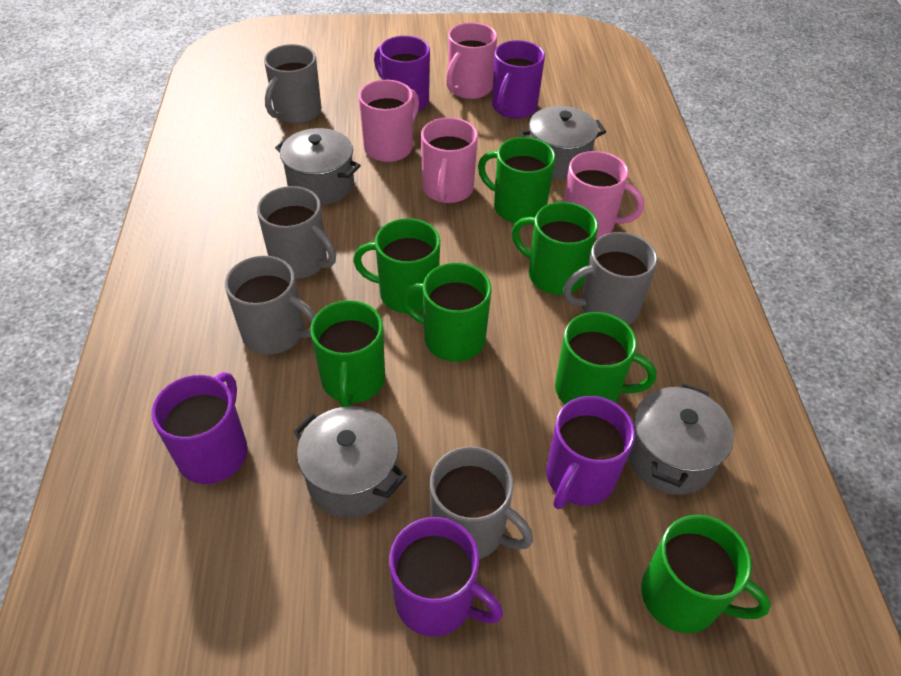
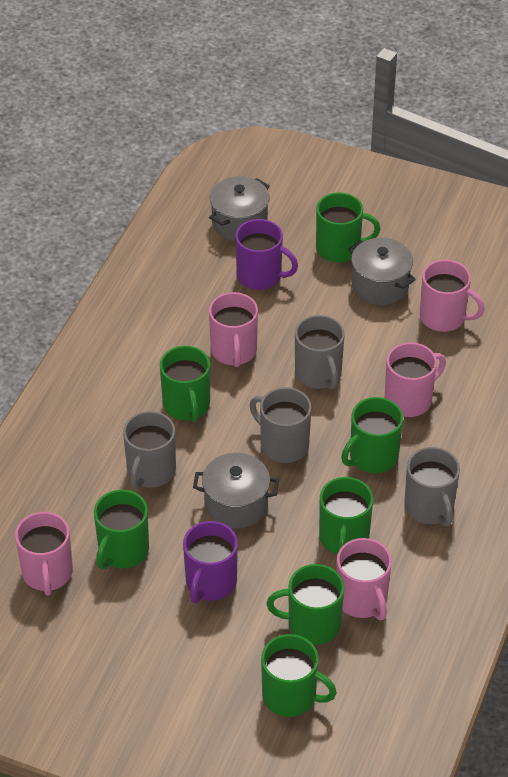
grey mug: [225,256,316,355] [257,186,336,279] [264,44,321,124] [430,447,533,559] [563,232,658,325] = 5 -> [123,411,176,489] [250,387,312,463] [295,315,345,389] [404,447,460,526] = 4
grey pot: [275,128,361,205] [293,406,406,518] [519,106,606,179] [628,383,734,495] = 4 -> [193,453,279,528] [209,177,270,241] [349,238,416,305] = 3
pink mug: [359,80,419,162] [421,117,478,203] [446,22,497,99] [564,151,644,239] = 4 -> [15,512,73,595] [209,292,258,367] [336,538,392,620] [385,343,446,417] [420,260,485,332] = 5
purple mug: [151,372,248,484] [374,36,430,111] [389,517,503,637] [492,40,545,119] [546,396,635,509] = 5 -> [183,521,238,603] [235,219,298,290] = 2

